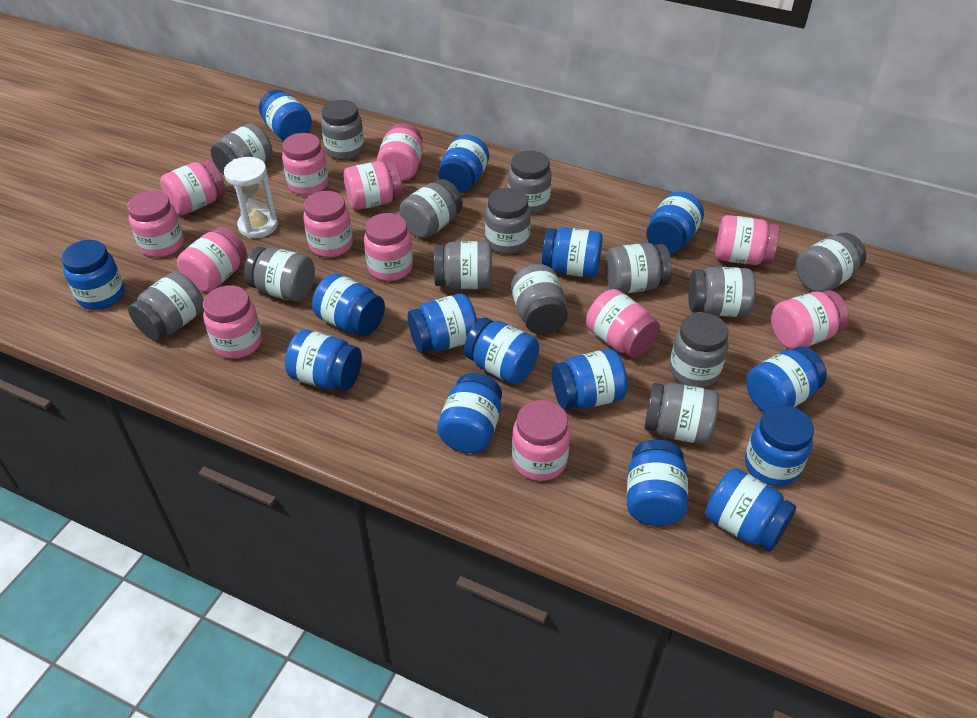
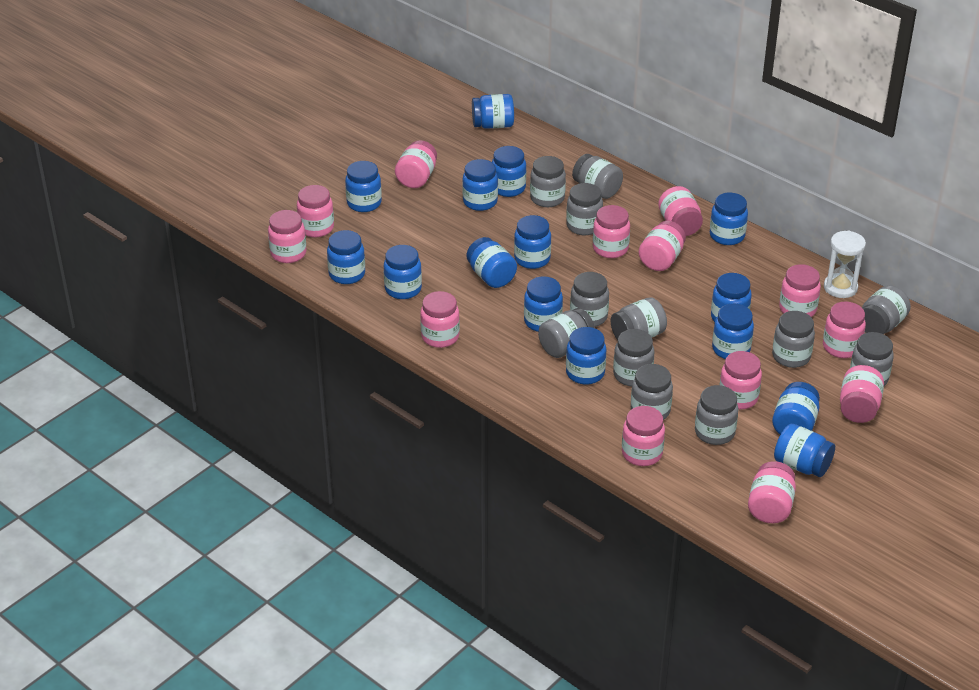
grey jar: [128,272,204,341] [211,123,272,175] [244,247,315,302] [321,100,365,160] [399,179,463,239] [434,241,492,289] [485,188,531,254] [508,151,552,214] [511,264,568,335] [605,243,672,293] [644,383,719,445] [670,313,728,388] [689,267,756,317] [796,233,866,292] = 14 -> [530,156,566,207] [538,308,595,358] [566,183,603,235] [570,272,609,327] [572,154,623,199] [610,297,667,340] [613,329,655,387] [631,364,673,420] [695,385,738,445] [772,311,815,368] [850,332,894,386] [862,285,911,334] = 12

